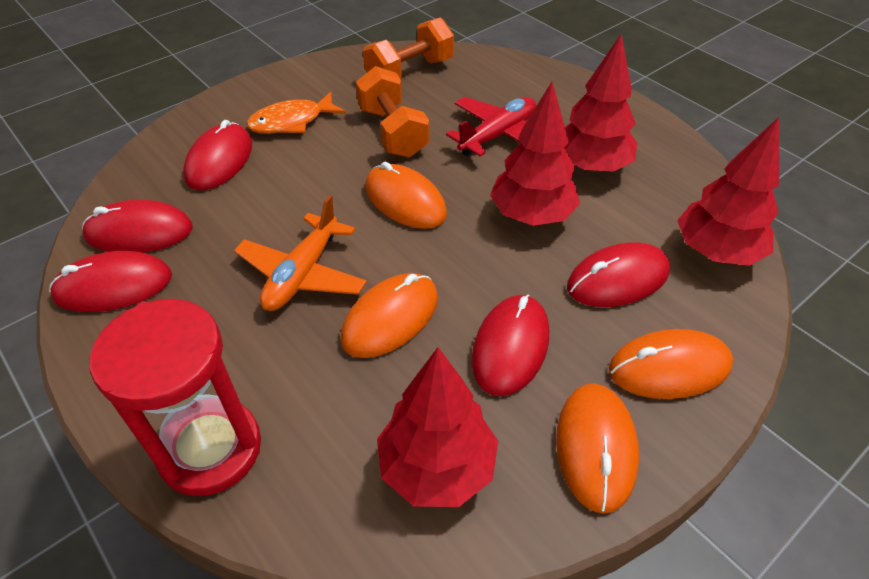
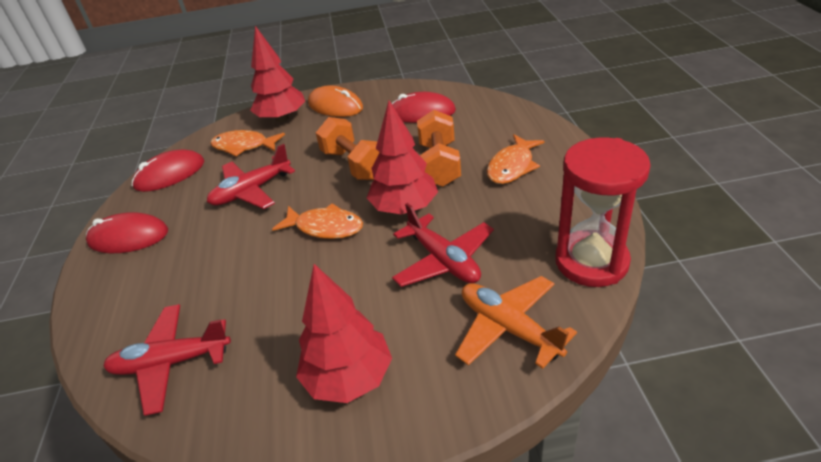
orange fish: [247,92,346,134] = 1 -> [210,130,285,156] [272,204,363,239] [487,134,544,184] = 3
orange mouse: [340,273,438,358] [365,162,447,229] [556,383,639,514] [609,329,733,399] = 4 -> [308,85,363,117] = 1
red mouse: [49,251,172,312] [82,200,193,253] [183,120,252,190] [471,295,549,396] [567,242,670,307] = 5 -> [86,212,168,253] [132,149,204,192] [392,92,456,123] = 3
red plane: [446,97,536,157] = 1 -> [103,304,231,416] [207,144,295,209] [392,203,494,287] = 3
red tree: [377,347,498,507] [490,81,580,226] [565,34,637,173] [677,117,779,266] = 4 -> [250,26,305,122] [296,264,392,403] [367,100,438,215] = 3

